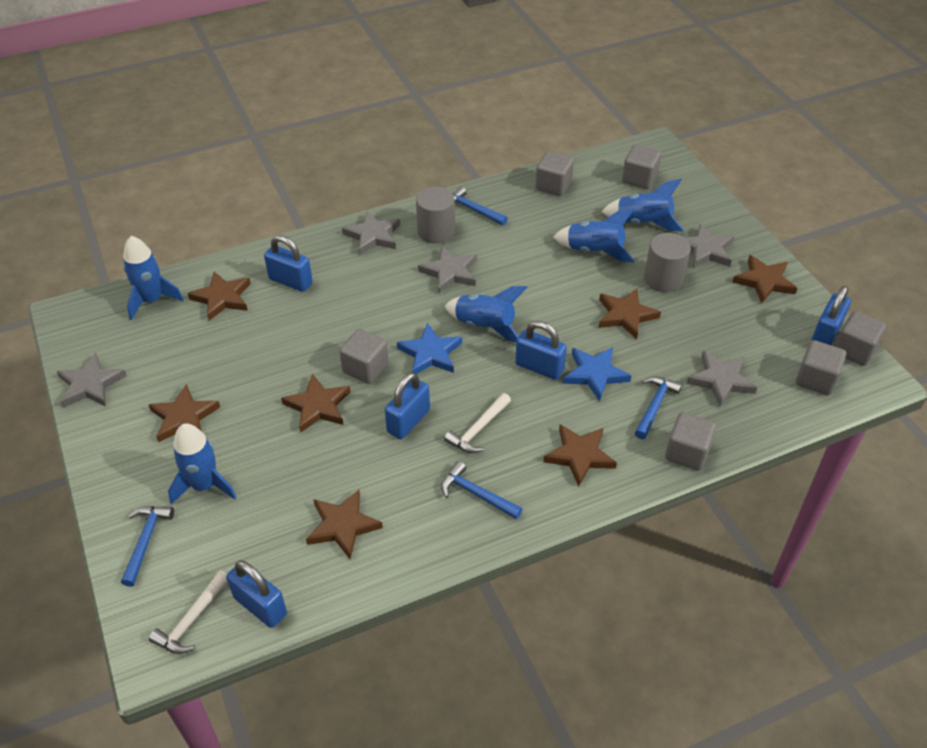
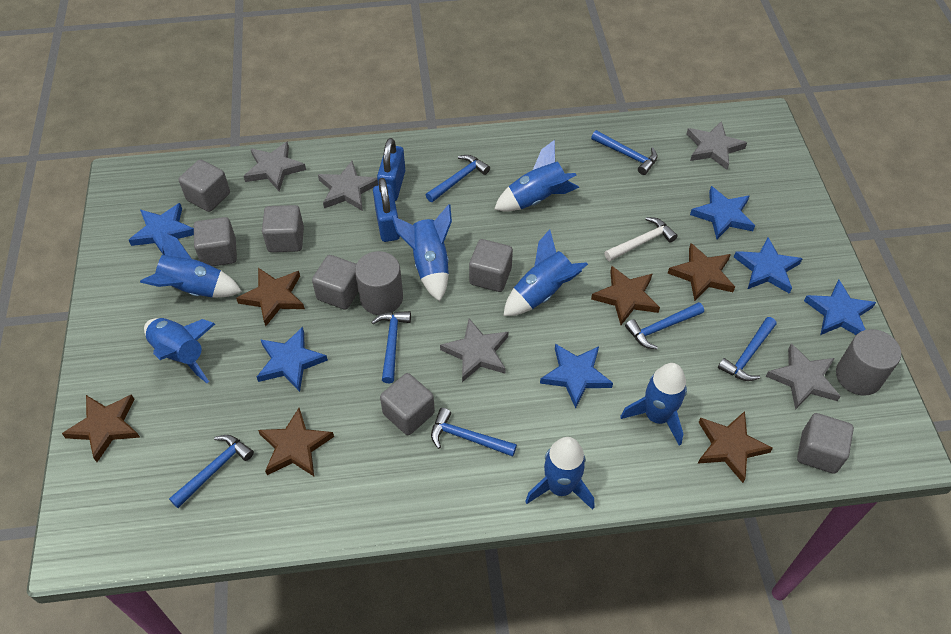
blue hammer: [121,506,174,587] [441,461,522,519] [453,187,508,225] [635,376,682,439] = 4 -> [169,435,254,508] [372,311,411,383] [426,155,490,202] [431,408,517,457] [591,130,658,175] [625,302,704,349] [718,317,777,381] = 7
blue padlock: [226,560,287,628] [264,235,313,292] [385,373,430,439] [515,321,567,380] [811,286,851,345] = 5 -> [373,178,400,242] [377,138,405,201] = 2
blue rocket: [123,236,184,320] [168,423,237,504] [445,286,527,342] [553,208,635,262] [602,179,684,231] = 5 -> [140,230,242,298] [144,318,215,383] [392,204,452,301] [494,140,579,212] [503,229,588,316] [525,437,594,510] [620,363,687,446] = 7
blue star: [397,323,462,374] [563,347,631,401] = 2 -> [129,203,194,255] [257,327,328,392] [540,344,613,409] [690,186,755,239] [734,237,803,294] [804,280,876,335] = 6
brown star: [149,384,220,442] [188,271,251,321] [281,374,350,433] [306,490,383,559] [543,424,617,487] [599,289,661,339] [732,255,797,303] = 7 -> [62,394,140,462] [236,268,305,326] [258,408,334,476] [591,266,660,325] [668,243,735,301] [698,411,773,483] = 6
grey cube: [339,329,389,384] [535,151,574,196] [622,145,661,189] [665,412,716,471] [796,340,846,395] [835,311,886,366] = 6 -> [179,159,230,212] [194,217,237,266] [262,205,304,252] [312,255,358,310] [380,373,435,435] [469,239,513,292] [797,413,854,474] = 7
white hammer: [149,571,228,654] [444,393,511,453] = 2 -> [604,217,678,261] = 1

